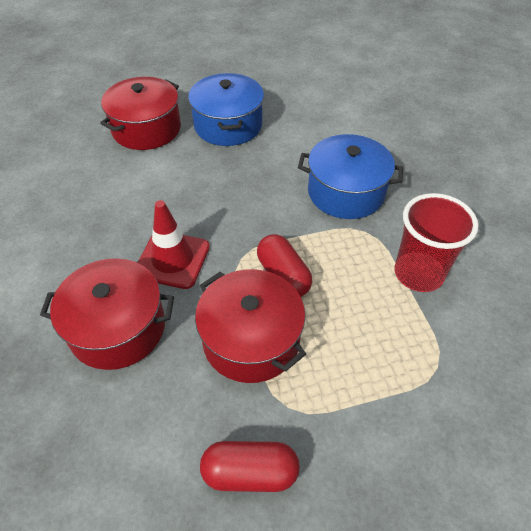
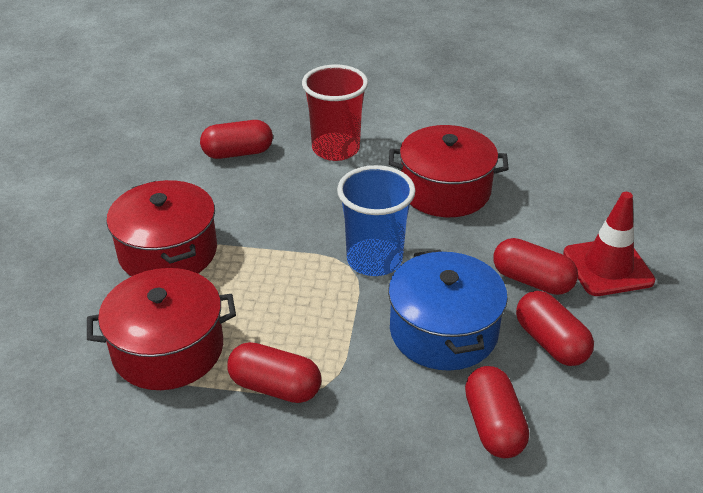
blue cup: none = 0 -> [337,165,416,276] = 1
blue pot: [188,73,264,146] [298,134,403,219] = 2 -> [388,250,508,371] = 1
red capsule: [200,441,300,492] [257,234,312,297] = 2 -> [200,120,273,159] [227,342,321,403] [465,366,529,458] [493,238,578,295] [516,291,594,366] = 5

